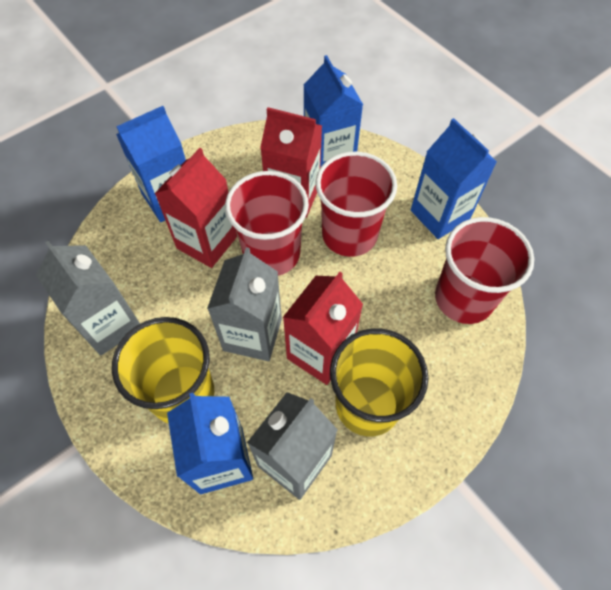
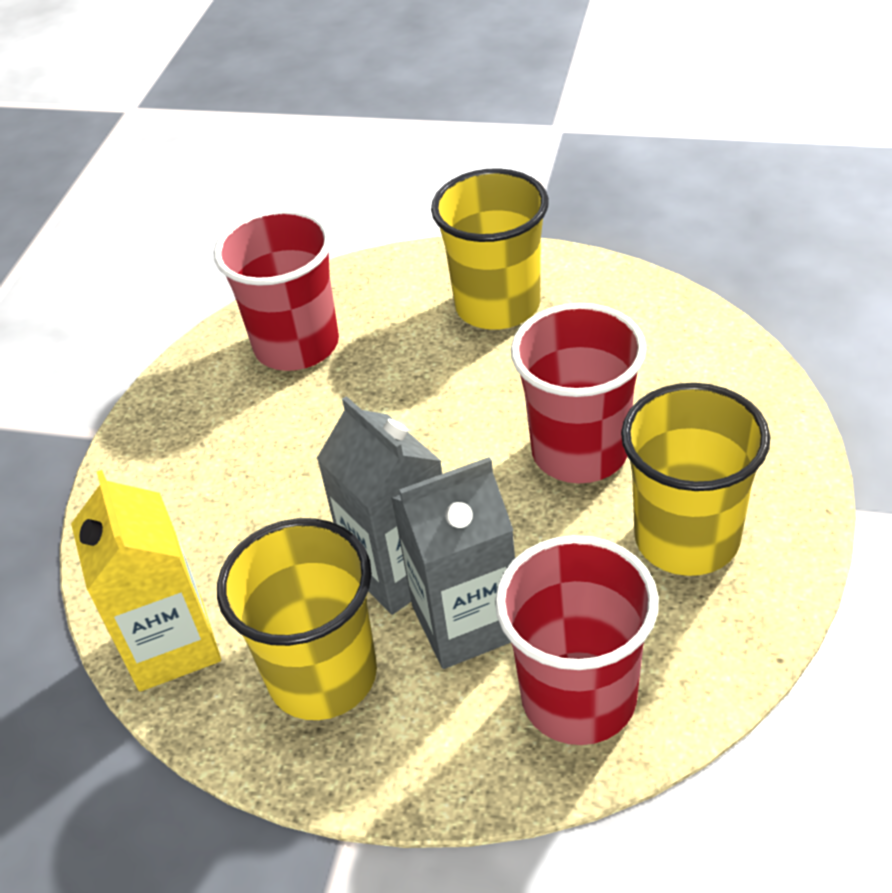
blue carton: [116,106,186,222] [167,393,253,494] [304,55,363,167] [411,118,497,239] = 4 -> none = 0
grey carton: [36,241,140,356] [207,247,282,361] [247,392,338,500] = 3 -> [317,396,442,615] [391,457,515,669] = 2
red carton: [154,148,237,268] [260,107,322,218] [283,272,363,385] = 3 -> none = 0
yellow carton: none = 0 -> [71,470,221,692] = 1
yellow cup: [112,317,214,424] [330,328,429,436] = 2 -> [217,518,377,720] [431,168,549,330] [621,383,770,576] = 3

